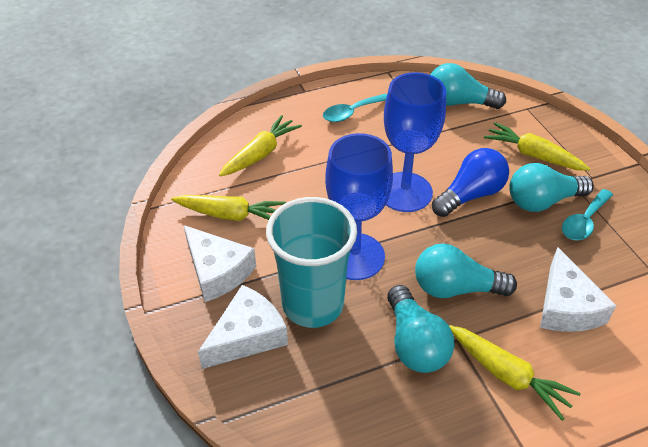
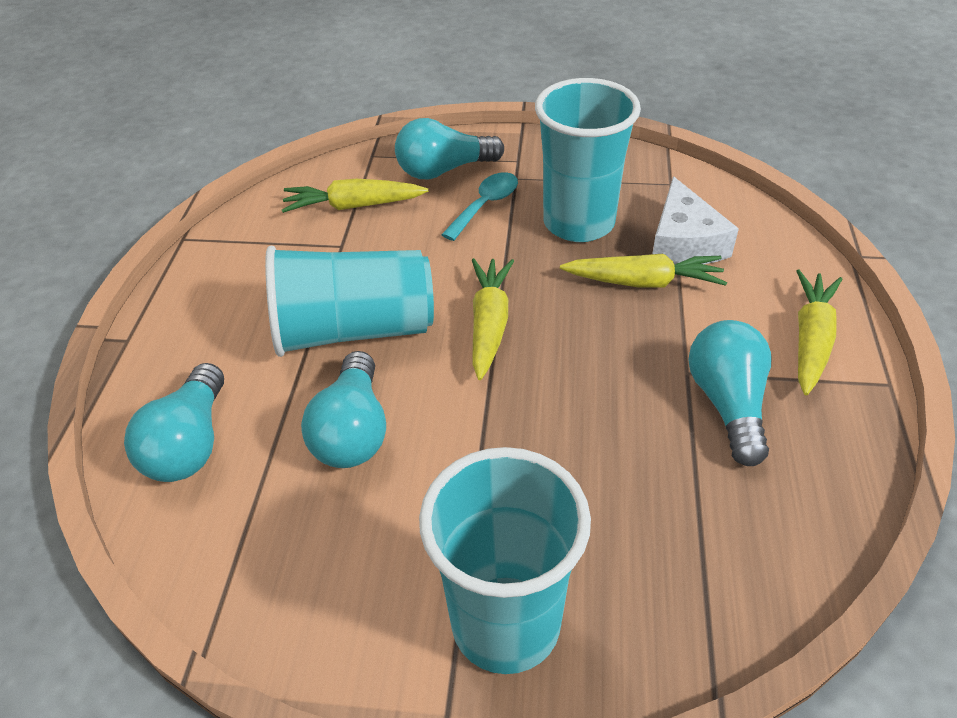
blue goblet: [325,133,393,280] [384,72,446,212] = 2 -> none = 0
blue light bulb: [432,148,509,217] = 1 -> none = 0
turquoise cup: [266,197,357,328] = 1 -> [265,246,434,357] [419,447,591,674] [535,78,641,242] = 3
turquoise spoon: [323,94,387,122] [562,189,613,240] = 2 -> [441,172,518,241] = 1
white cheese: [184,225,256,302] [198,285,288,369] [540,247,616,332] = 3 -> [653,176,739,265] = 1

